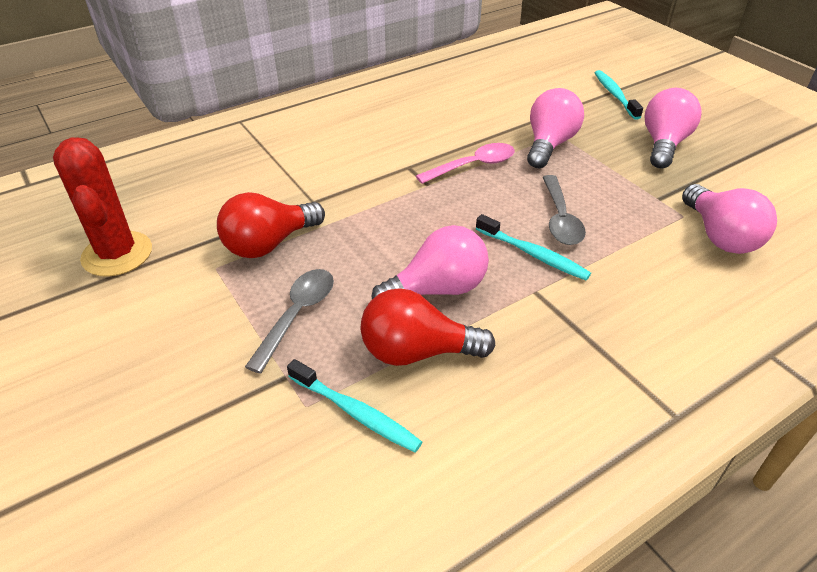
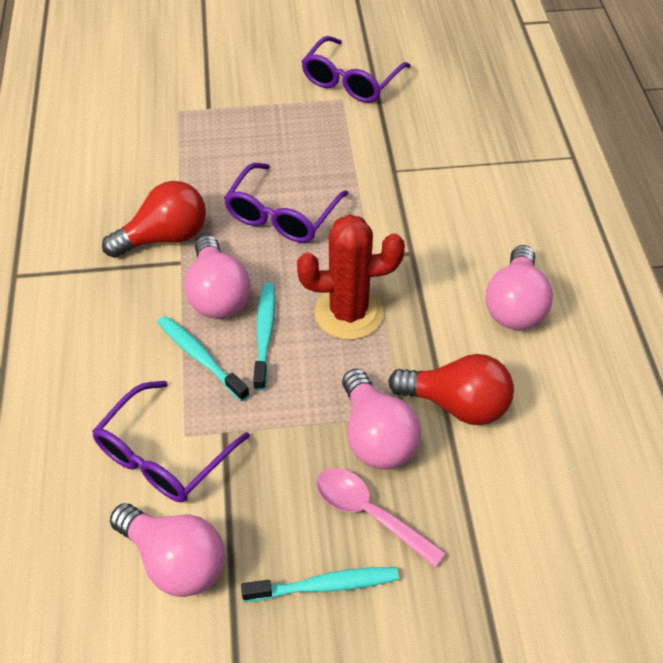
grey spoon: [245,269,334,374] [543,175,586,245] = 2 -> none = 0
purple glasses: none = 0 -> [92,381,250,502] [224,163,348,243] [301,36,411,103] = 3

